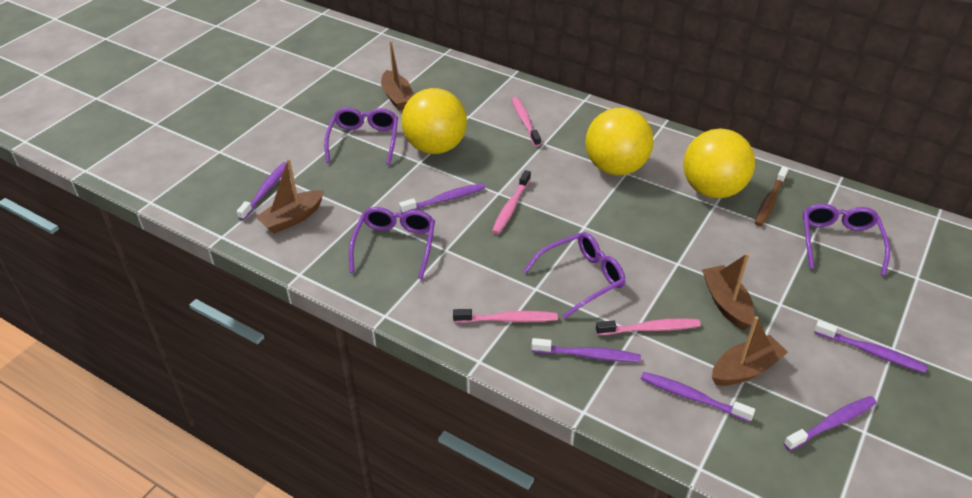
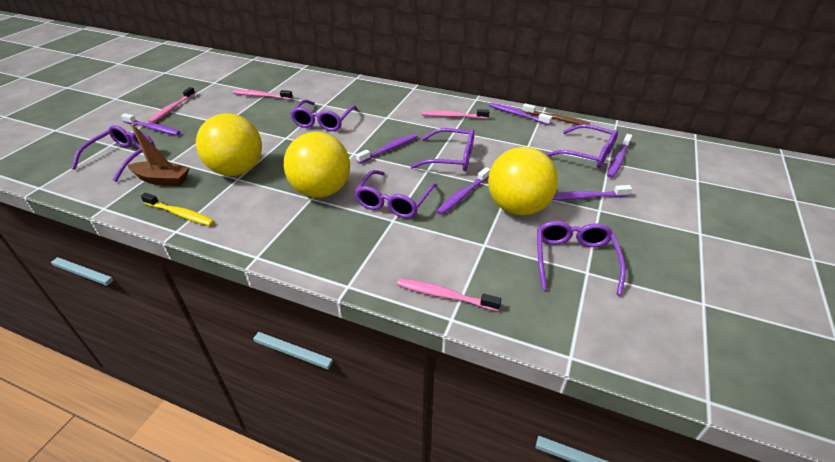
brown boat: [256,159,324,234] [381,41,413,110] [702,253,754,330] [712,316,788,386] = 4 -> [128,124,189,186] = 1
purple glasses: [324,107,398,165] [349,207,435,279] [523,232,625,319] [803,204,890,276] = 4 -> [71,125,155,182] [290,100,357,131] [354,170,437,218] [410,128,474,171] [537,221,626,296] [546,124,618,168] = 6
yellow toothbrush: none = 0 -> [141,193,214,226] = 1

